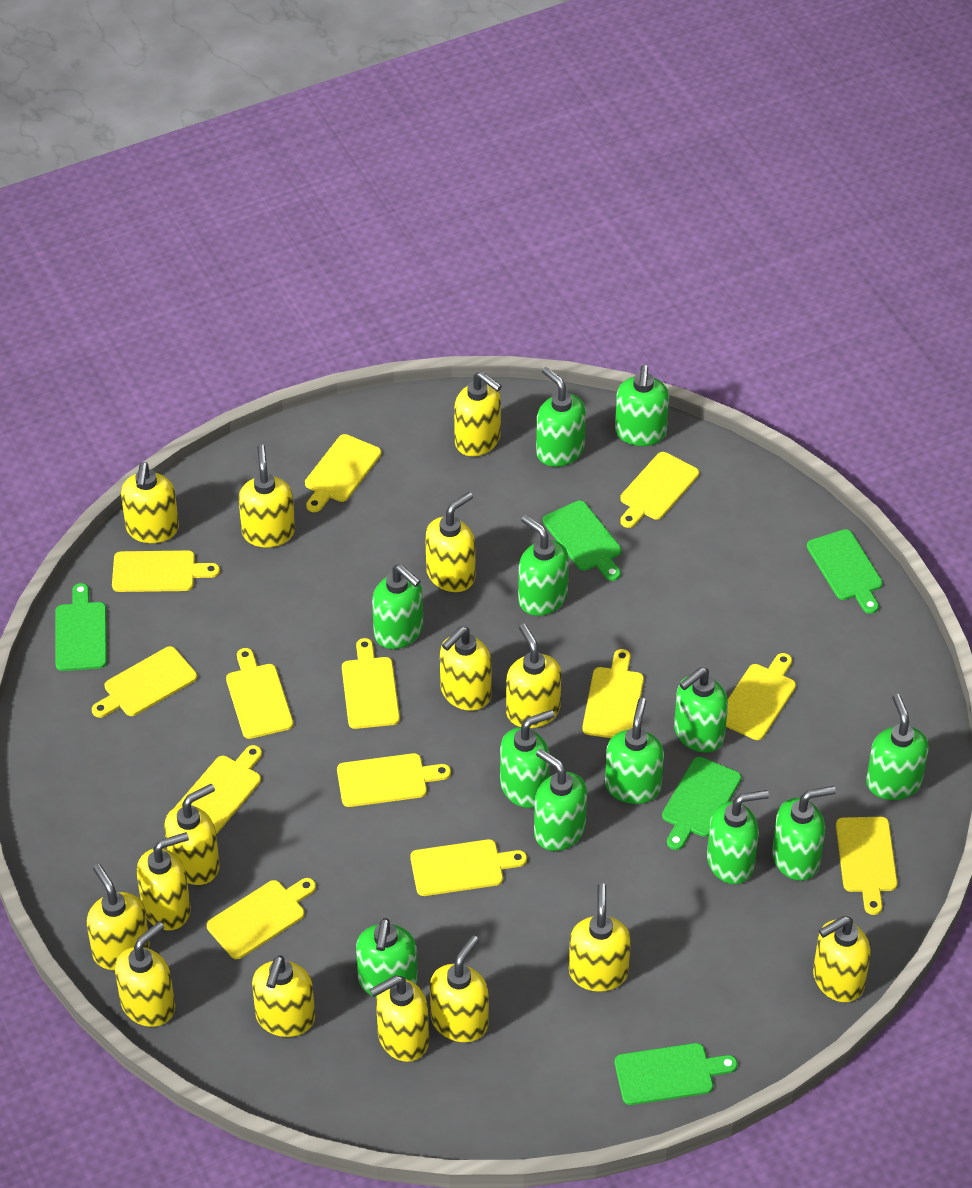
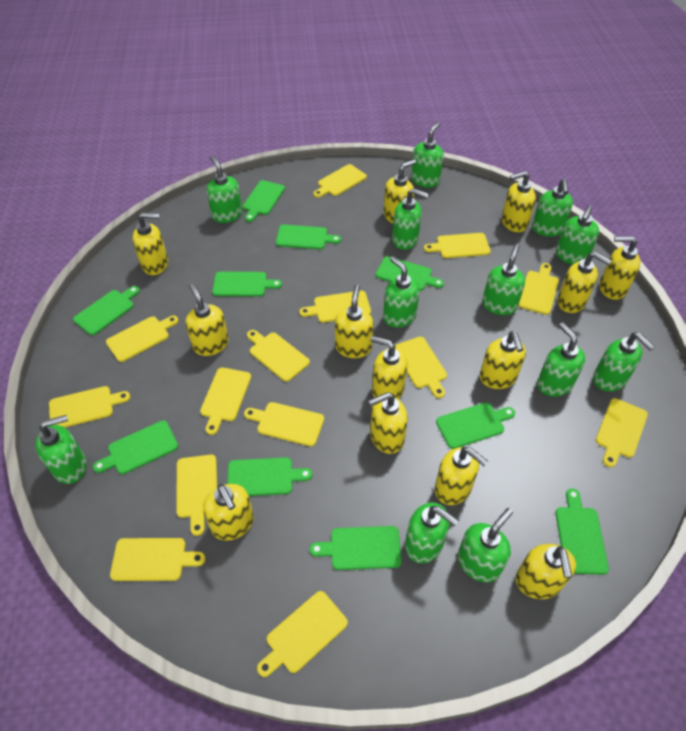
green cutting board: [55,583,107,671] [543,501,621,581] [615,1043,737,1105] [662,757,741,850] [807,529,883,614] = 5 -> [73,286,140,335] [93,420,178,475] [212,272,282,297] [227,457,312,496] [242,180,285,222] [276,225,341,250] [310,526,402,570] [375,256,444,291] [436,402,515,449] [555,488,609,575] = 10
yellow cutting board: [92,646,197,718] [112,550,220,592] [174,745,262,834] [207,878,316,959] [226,648,293,739] [305,434,381,512] [337,753,451,807] [342,638,400,729] [410,839,527,896] [582,649,644,738] [620,452,699,528] [726,653,796,740] [836,817,898,915] = 13 -> [49,386,131,427] [106,316,179,362] [110,538,206,581] [176,455,217,536] [200,367,251,435] [244,402,324,446] [247,330,310,382] [257,591,348,677] [299,291,371,323] [313,164,367,198] [395,337,447,398] [424,233,491,258] [518,263,559,315] [596,398,648,467] = 14
yellow soap dispenser: [87,864,150,970] [115,922,175,1027] [121,462,179,543] [136,832,191,930] [164,784,220,885] [239,444,295,548] [252,955,315,1037] [369,975,429,1062] [425,492,475,592] [430,935,489,1042] [440,626,492,711] [454,371,502,456] [506,624,561,728] [569,883,631,992] [813,916,871,1002] = 15 -> [132,212,168,275] [185,283,229,356] [203,484,254,541] [335,285,373,358] [368,392,408,454] [370,336,408,399] [384,159,416,223] [435,447,488,505] [480,331,526,389] [502,171,536,232] [515,544,576,599] [557,252,612,313] [599,236,641,300] = 13

